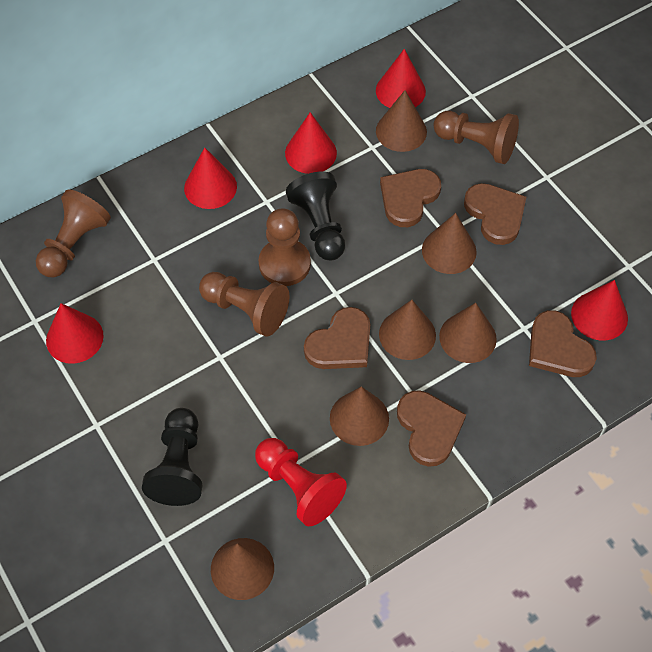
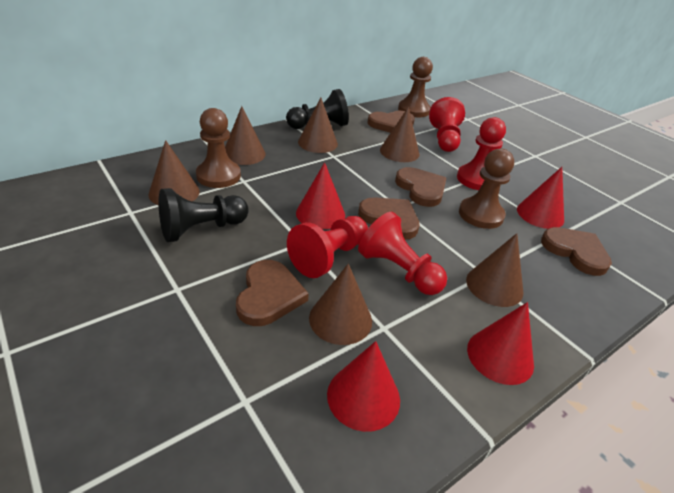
brown pawn: [36,190,111,277] [199,272,290,337] [258,208,311,286] [434,111,519,164] = 4 -> [196,108,241,188] [398,57,433,117] [459,149,514,229] = 3
red cone: [46,303,104,364] [184,147,237,209] [285,112,337,174] [376,49,426,108] [571,280,628,341] = 5 -> [296,162,345,229] [327,341,400,432] [467,302,534,385] [517,167,564,229] = 4
red pawn: [255,438,347,526] = 1 -> [287,216,368,278] [358,212,447,295] [429,97,465,152] [457,117,506,190] = 4

